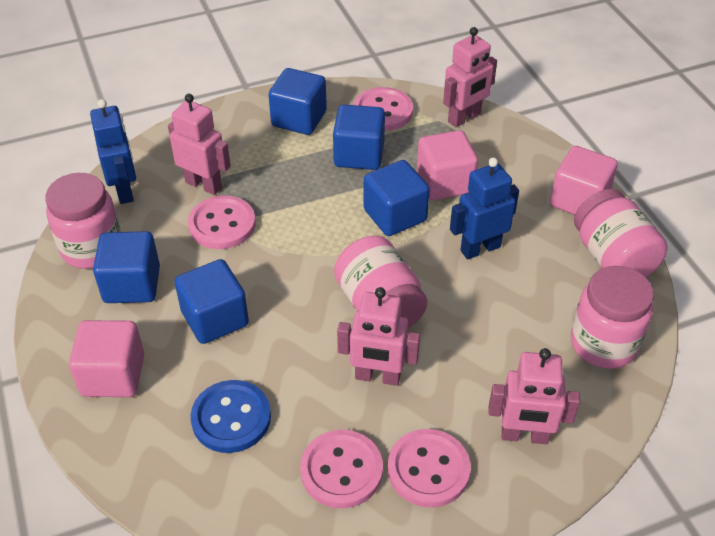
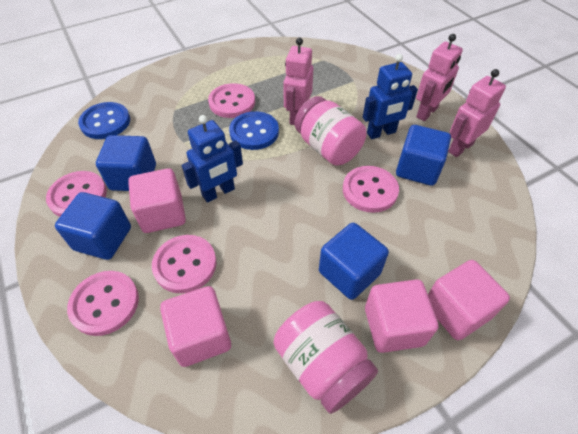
blue button: [191,380,271,453] = 1 -> [78,102,130,139] [229,111,279,150] = 2
blue cube: [93,231,160,303] [175,259,249,344] [269,68,327,135] [333,105,385,170] [363,160,430,236] = 5 -> [55,192,131,260] [96,135,156,191] [319,223,389,300] [396,125,451,186] = 4
pink button: [188,195,256,249] [300,430,383,508] [354,87,413,131] [388,429,471,508] = 4 -> [46,171,107,217] [67,271,139,336] [152,235,217,293] [208,83,255,118] [343,166,399,213] = 5
pink cube: [69,320,144,397] [417,130,478,200] [550,146,618,215] = 3 -> [128,168,186,233] [160,286,231,367] [365,279,439,353] [428,260,510,340] = 4
pink jar: [45,173,121,269] [334,236,427,329] [571,266,654,369] [574,189,668,277] = 4 -> [274,301,378,414] [295,96,366,166] = 2
pink robot: [168,94,231,195] [337,287,420,386] [443,27,497,127] [488,348,580,444] = 4 -> [283,38,314,125] [416,34,463,121] [448,69,506,157] = 3

